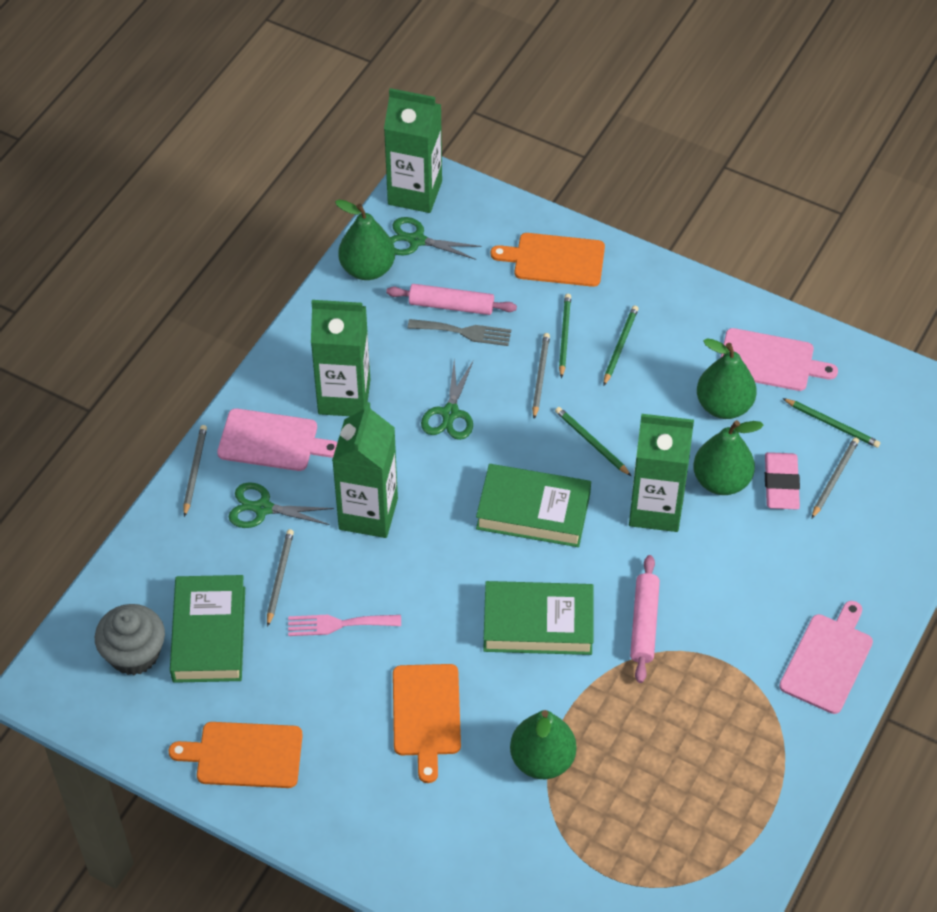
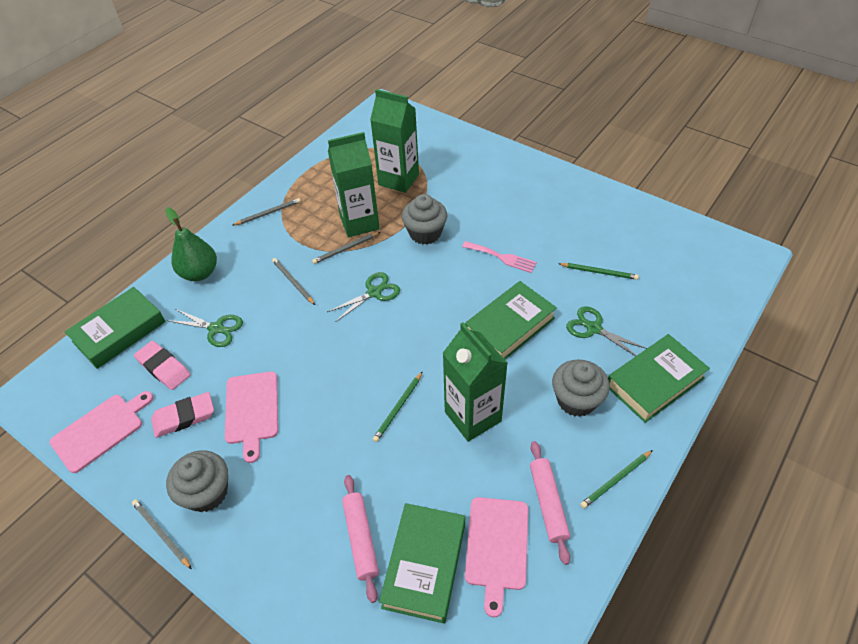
green book: [170,575,245,683] [476,464,591,547] [483,581,593,655] = 3 -> [64,287,166,369] [379,503,465,623] [465,281,557,359] [608,334,710,423] = 4
green carton: [311,300,370,416] [332,402,398,538] [384,88,442,213] [629,414,694,532] = 4 -> [328,132,380,237] [370,89,419,193] [443,322,508,442] = 3
green pear: [335,199,395,280] [510,710,576,779] [693,420,763,495] [697,338,757,419] = 4 -> [165,207,217,281] = 1
green pencil: [555,407,631,476] [559,294,571,378] [604,305,638,385] [782,398,880,448] = 4 -> [373,371,423,442] [558,263,639,280] [580,450,653,508] = 3
grey cupcake: [95,604,165,675] = 1 -> [166,450,228,512] [402,194,447,244] [552,360,610,417] = 3
grey fork: [407,319,511,346] = 1 -> none = 0
orange cutting board: [169,722,303,788] [393,664,461,783] [491,233,605,287] = 3 -> none = 0
pink eraser: [765,452,800,509] = 1 -> [134,341,191,390] [151,392,214,438] = 2

